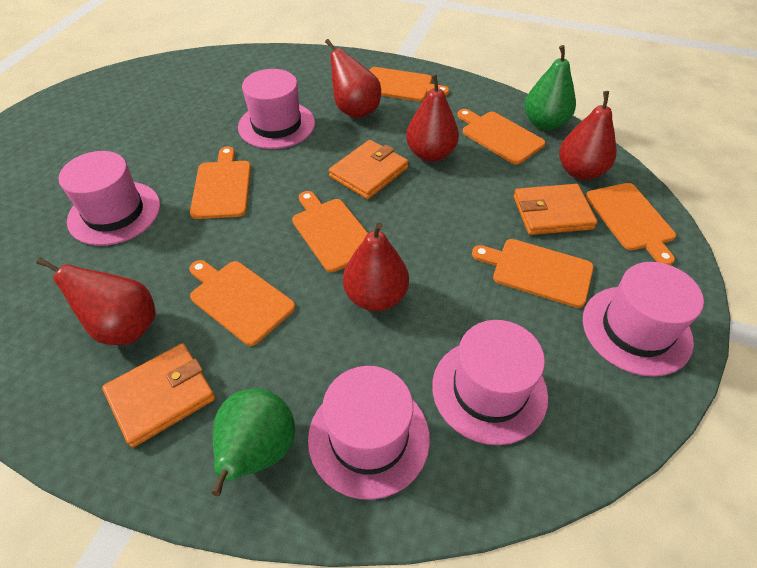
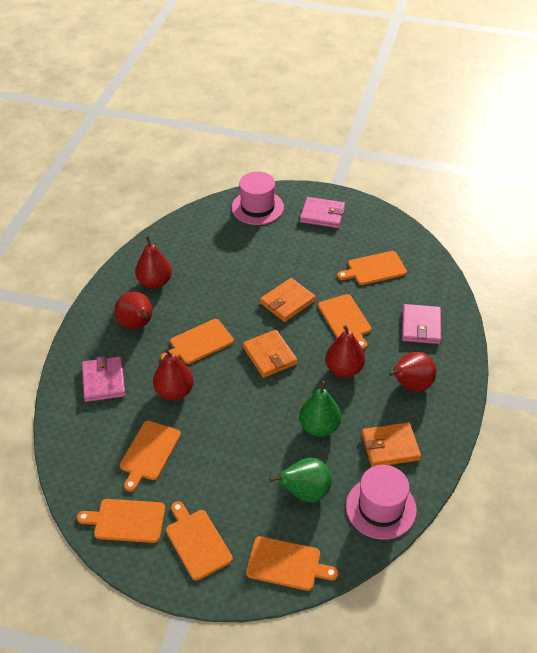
pink hat: [59,151,160,246] [238,69,315,149] [308,366,430,500] [432,320,548,445] [583,262,704,377] = 5 -> [231,172,284,225] [346,465,417,540] = 2
pink wallet: none = 0 -> [82,356,125,402] [300,197,345,228] [402,304,441,344] = 3

